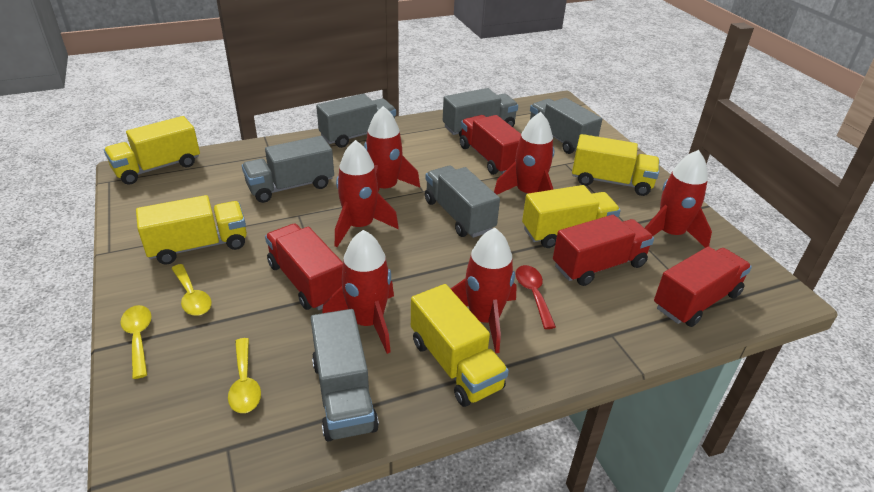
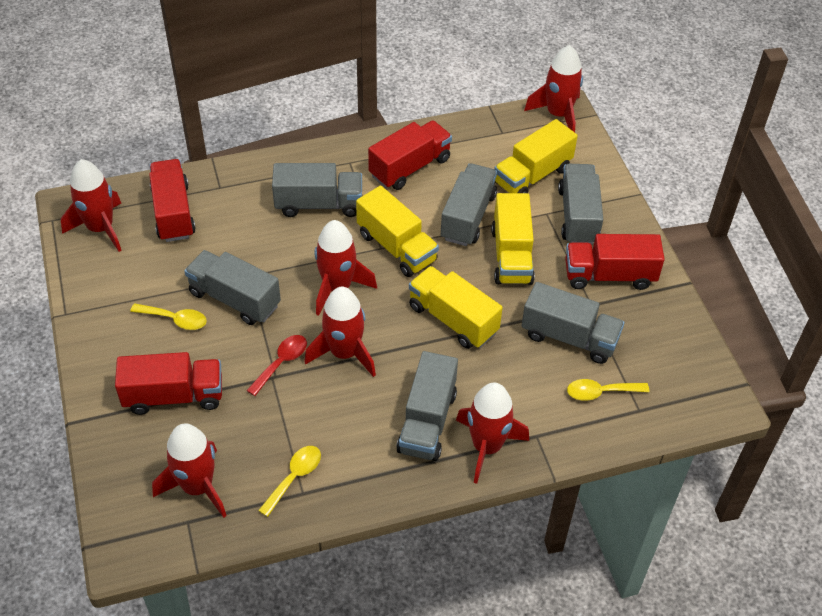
yellow truck: [104,116,200,185] [136,195,247,264] [411,284,509,407] [522,185,621,248] [572,134,659,196] = 5 -> [356,186,439,277] [409,266,503,349] [491,193,535,285] [494,119,578,193] = 4

